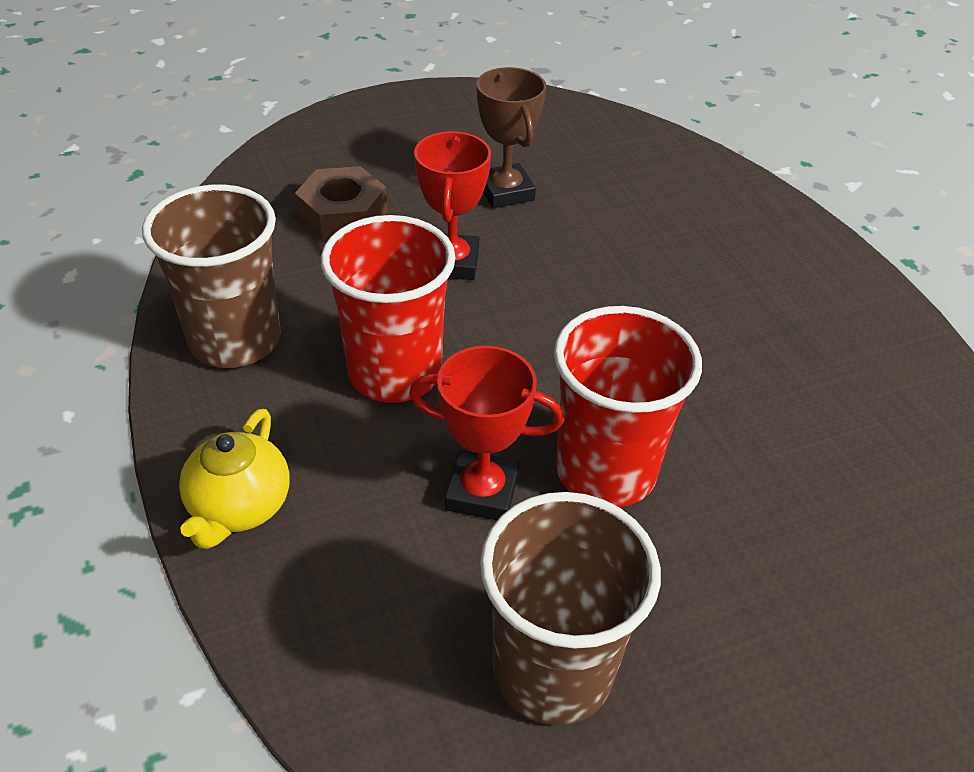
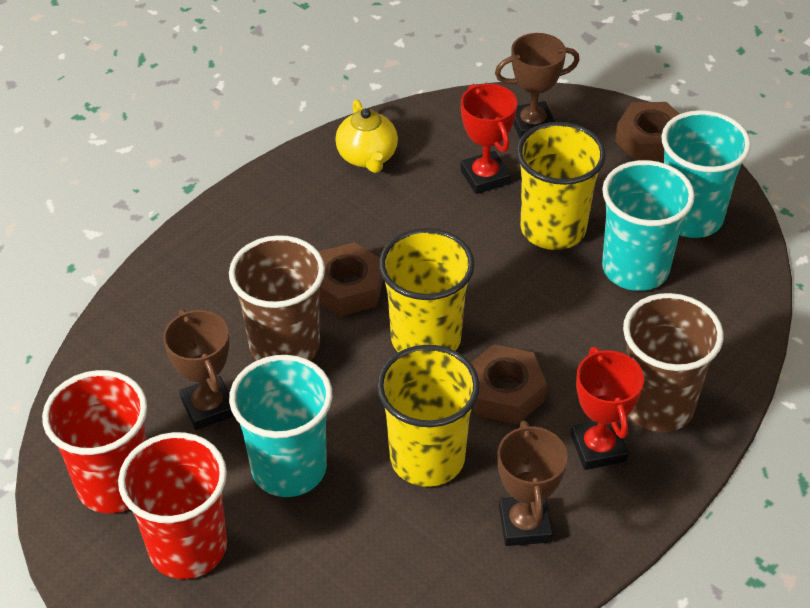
brown nut: [295,166,387,240] = 1 -> [319,242,384,317] [471,344,547,424] [615,102,679,161] = 3
brown trophy: [477,67,546,208] = 1 -> [163,309,234,430] [495,33,580,138] [497,421,568,546] = 3
turquoise cup: none = 0 -> [229,355,332,497] [602,160,695,291] [661,110,751,238] = 3
yellow cup: none = 0 -> [377,345,480,487] [379,228,475,352] [516,122,606,250] = 3

